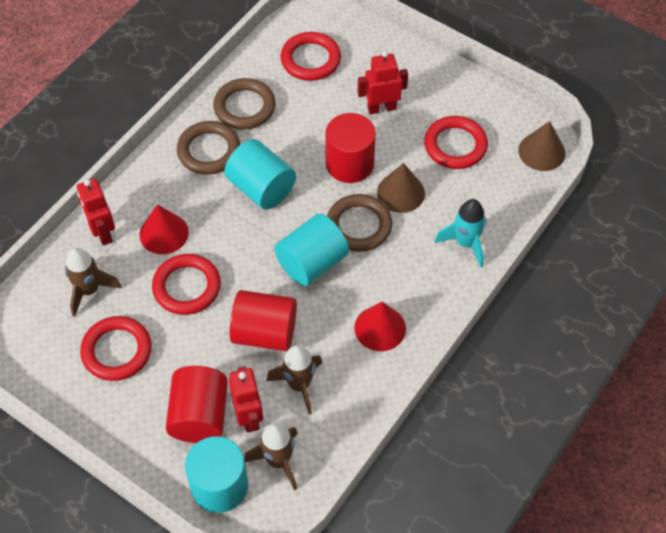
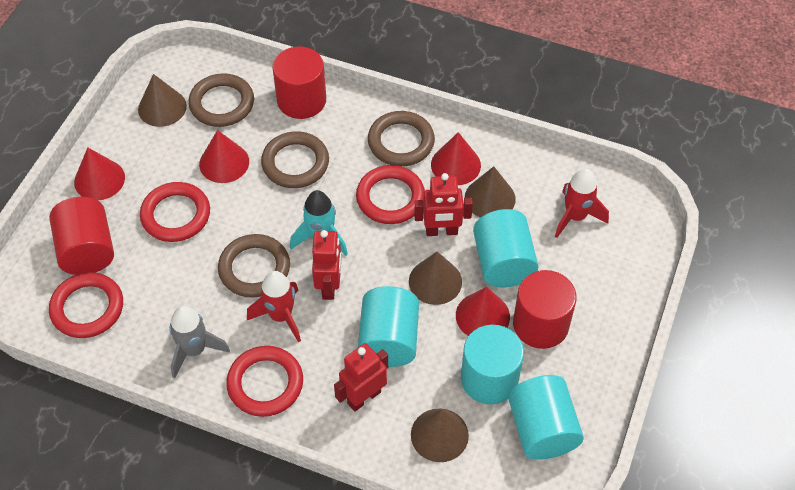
brown cone: [377,163,425,213] [518,121,566,171] = 2 -> [138,74,187,127] [409,252,462,305] [411,409,469,462] [465,166,516,218] = 4
brown ring: [177,121,240,175] [213,78,276,130] [327,194,393,252] = 3 -> [188,73,254,127] [218,234,290,297] [261,131,329,188] [368,111,435,166] = 4
brown rocket: [65,248,121,317] [244,423,298,490] [266,345,322,415] = 3 -> none = 0
grey rocket: none = 0 -> [169,306,230,378] = 1
red cone: [140,204,189,254] [354,302,406,351] = 2 -> [74,147,125,200] [199,130,249,183] [431,132,481,185] [456,287,510,336] = 4
red rocket: none = 0 -> [247,271,301,342] [555,169,609,238] = 2
turquoise cylinder: [185,436,248,513] [224,139,296,210] [274,214,349,286] = 3 -> [358,286,419,367] [461,325,524,405] [473,209,539,287] [508,375,584,460] = 4

